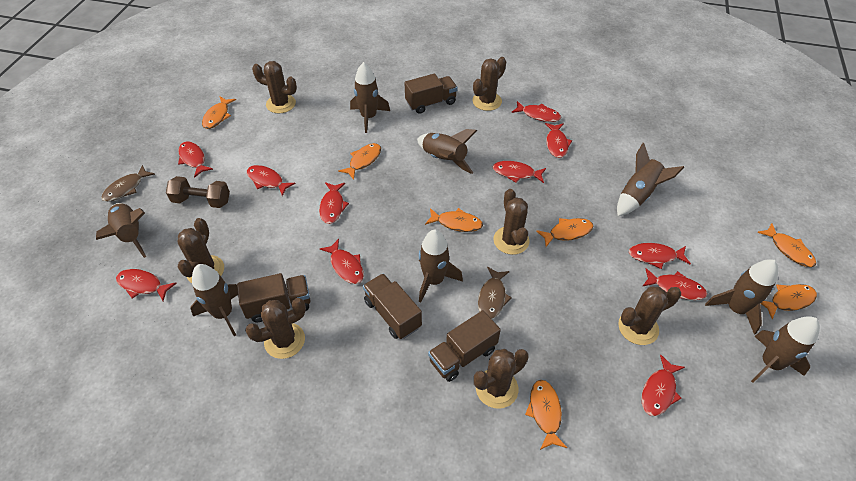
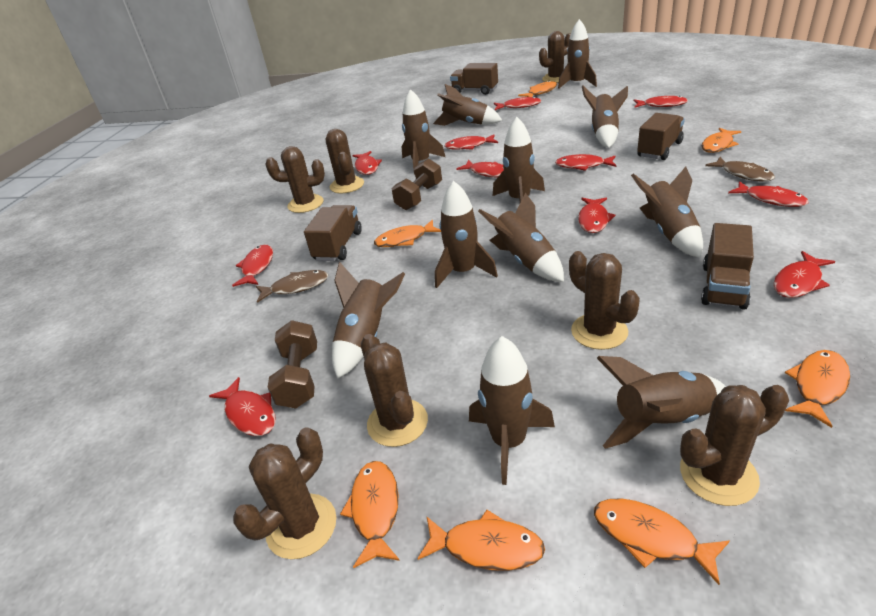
brown dumbbell: [166,176,230,208] = 1 -> [268,320,317,409] [391,158,442,210] = 2
brown rocket: [96,203,146,258] [190,264,238,336] [350,62,390,133] [417,129,477,174] [419,229,463,302] [617,143,684,216] [705,259,778,335] [751,316,820,383] = 8 -> [332,262,405,379] [402,89,445,175] [433,84,502,126] [435,181,498,288] [469,336,555,485] [478,193,564,282] [493,117,545,203] [558,19,597,89] [582,86,628,148] [597,356,726,449] [631,167,703,258] = 11

